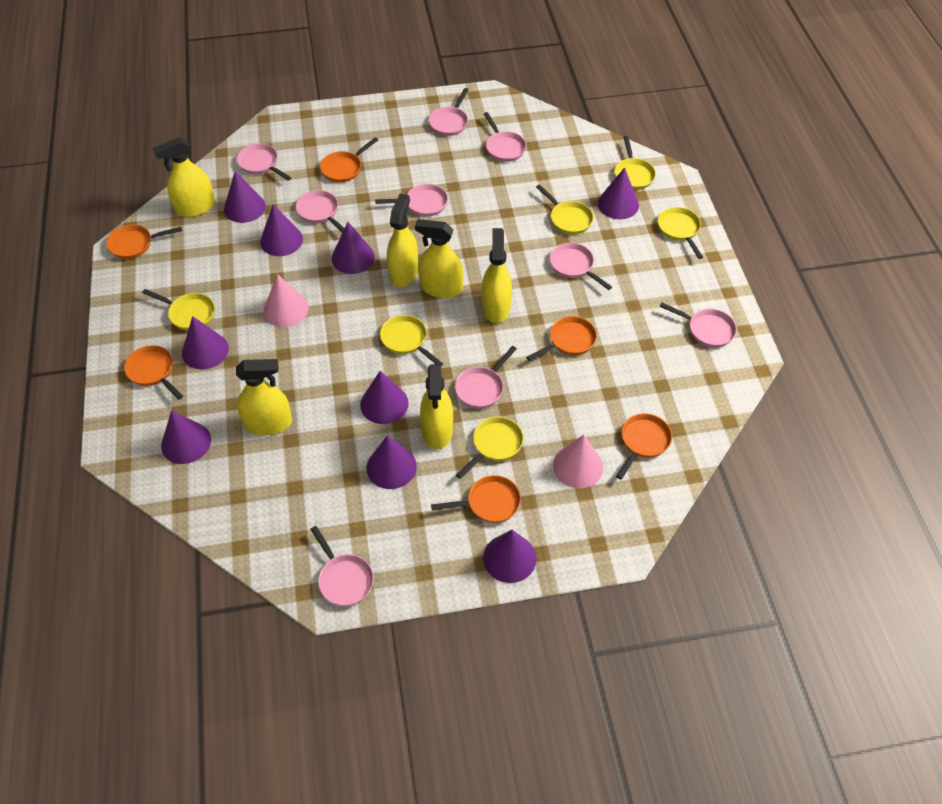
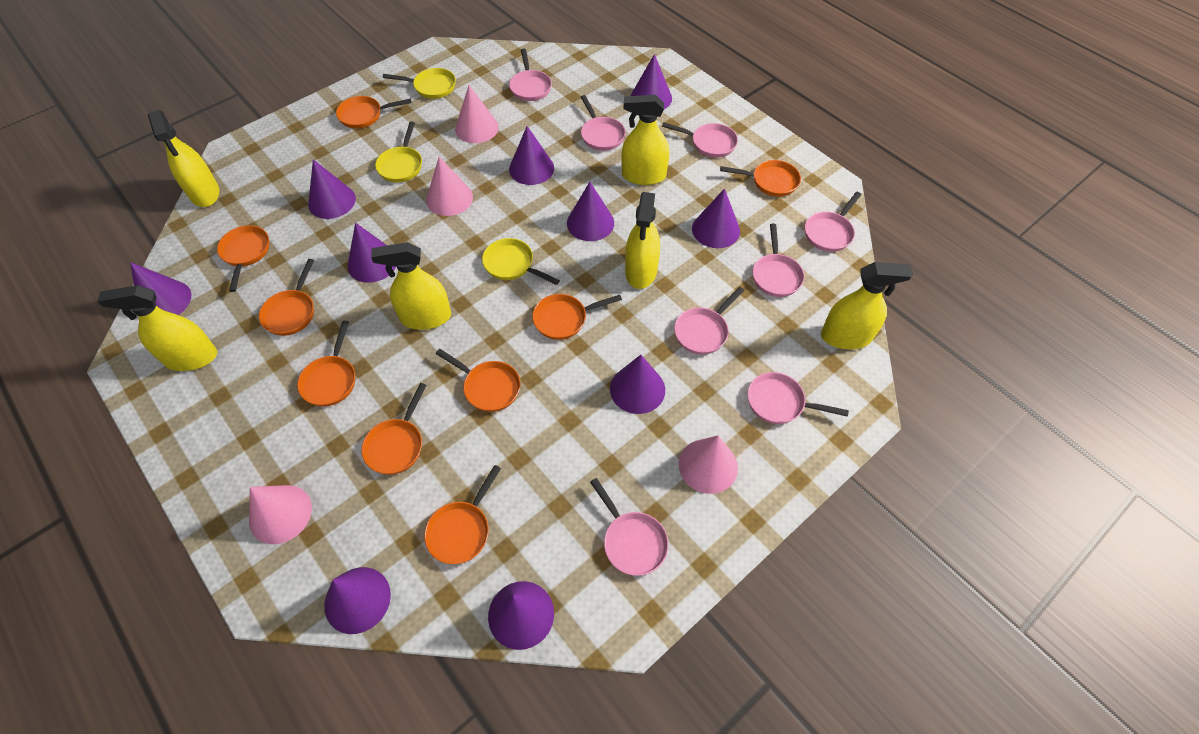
orange pan: [106,224,182,259] [124,345,183,400] [320,137,378,183] [431,475,521,523] [526,316,597,361] [616,413,672,479] = 6 -> [217,225,269,292] [259,259,314,336] [297,321,355,407] [336,96,412,129] [362,383,427,475] [424,465,501,564] [436,349,521,412] [532,294,622,340] [720,160,801,197] = 9
pink cone: [263,274,309,327] [553,435,603,488] = 2 -> [249,485,312,544] [426,157,473,216] [455,85,499,143] [679,436,738,494] = 4
pink pan: [237,144,291,181] [296,190,344,233] [310,526,374,606] [375,184,448,217] [429,88,469,136] [455,346,517,409] [484,112,526,162] [550,243,612,290] [660,303,737,348] = 9 -> [509,49,552,101] [581,95,626,151] [590,478,669,576] [662,122,738,158] [674,287,744,355] [748,372,849,424] [753,224,805,297] [805,192,862,252] = 8
purple cone: [161,410,211,464] [182,316,229,369] [224,171,266,223] [260,204,303,256] [332,222,375,274] [360,371,408,424] [366,435,417,489] [483,530,536,583] [598,167,639,219] = 9 -> [130,262,191,315] [308,159,356,219] [324,567,391,634] [348,223,396,283] [488,581,554,650] [509,126,554,185] [567,182,614,241] [610,355,665,414] [631,54,672,109] [692,188,740,248] = 10
yellow pan: [142,289,215,331] [380,315,443,366] [456,417,524,479] [536,184,594,235] [614,136,656,190] [658,207,703,259] = 6 -> [375,121,422,183] [383,68,456,99] [482,238,560,285] = 3

